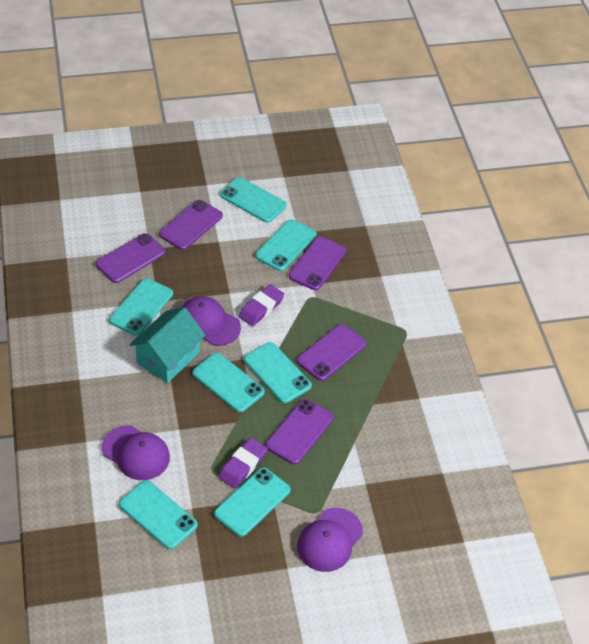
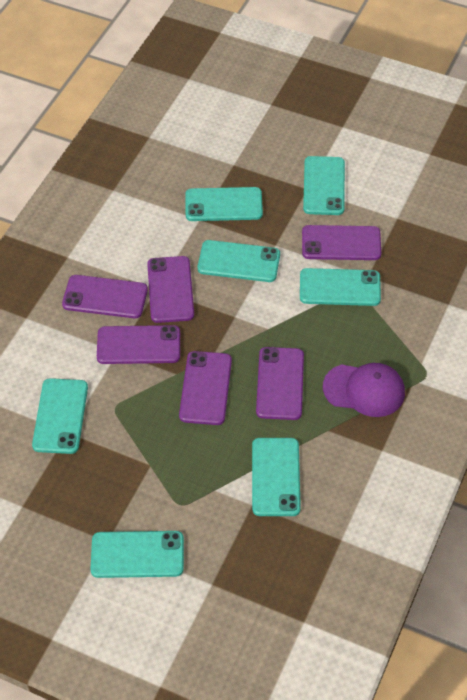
purple cap: [102,425,170,480] [182,296,241,346] [297,508,363,572] = 3 -> [323,363,405,417] = 1
purple eraser: [219,438,267,489] [238,284,284,327] = 2 -> none = 0
purple phone: [96,233,166,283] [159,200,223,250] [266,399,334,464] [288,236,346,290] [297,324,367,381] = 5 -> [62,275,148,318] [97,325,180,364] [147,256,194,323] [179,351,232,425] [256,347,304,420] [302,225,381,260] = 6
turquoise house: [129,307,206,383] = 1 -> none = 0

